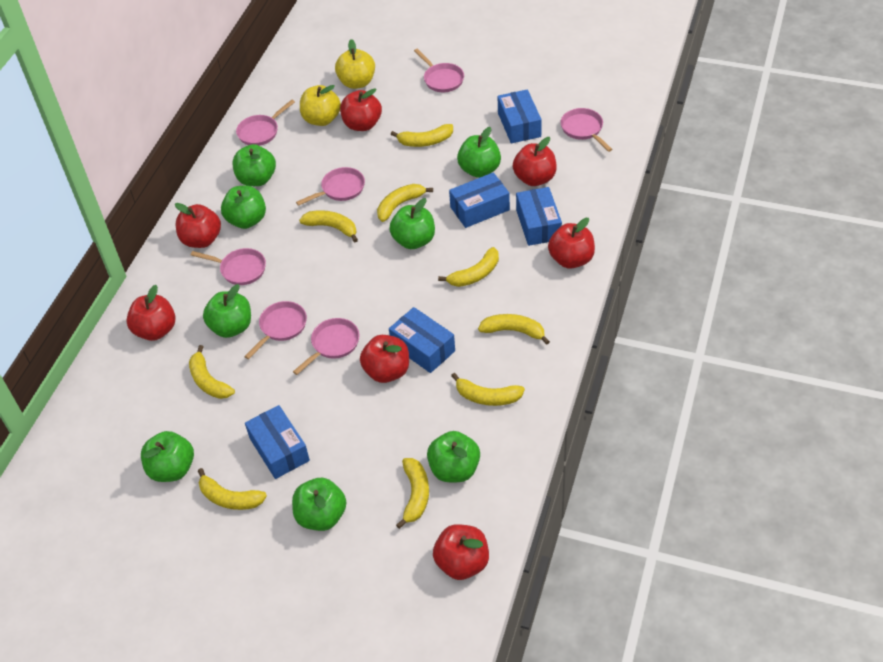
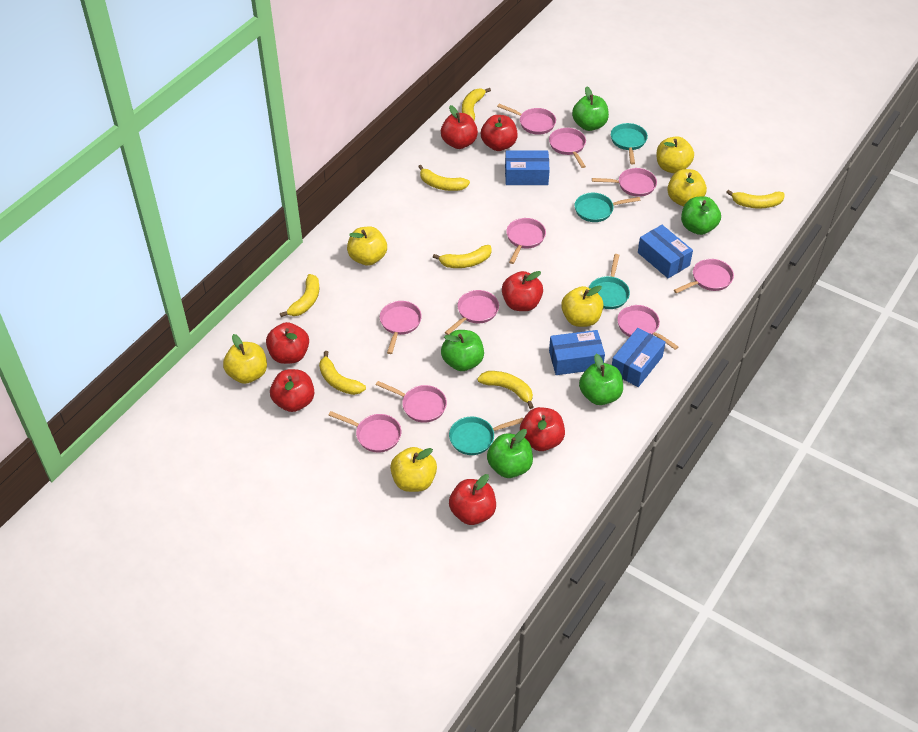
blue box: [245,405,310,479] [389,307,455,373] [449,172,510,228] [497,89,542,143] [516,187,562,246] = 5 -> [505,150,550,185] [549,330,605,375] [612,328,666,387] [638,225,693,278] = 4
green apple: [141,431,194,482] [203,284,251,338] [221,185,266,229] [233,144,276,186] [292,478,346,531] [389,198,435,249] [427,431,480,482] [457,127,501,178] = 8 -> [441,330,484,371] [487,429,533,478] [572,86,609,131] [579,354,623,405] [681,196,721,235] = 5
pink pan: [191,248,266,285] [236,100,295,146] [244,301,307,359] [293,318,360,375] [296,167,365,206] [414,49,464,92] [560,108,612,152] = 7 -> [329,411,401,453] [376,381,447,423] [380,301,422,354] [445,290,499,335] [497,104,556,135] [506,218,546,264] [549,128,586,168] [592,168,657,197] [617,305,678,350] [674,259,734,293] = 10
turquoise pan: none = 0 -> [449,417,523,455] [575,193,640,222] [589,254,630,309] [611,123,648,165] = 4
yellow apple: [300,85,341,126] [335,39,375,89] = 2 -> [223,334,267,384] [347,226,387,266] [390,447,437,492] [561,285,603,327] [657,136,694,174] [667,169,707,206] = 6
yellow banana: [189,345,235,399] [198,468,267,510] [299,210,358,242] [377,184,433,222] [391,124,453,147] [396,458,429,529] [438,247,499,287] [451,373,525,406] [478,314,550,345] = 9 -> [280,274,320,317] [319,351,366,395] [418,165,470,191] [433,245,492,268] [462,88,491,120] [477,371,533,409] [726,190,784,209] = 7

